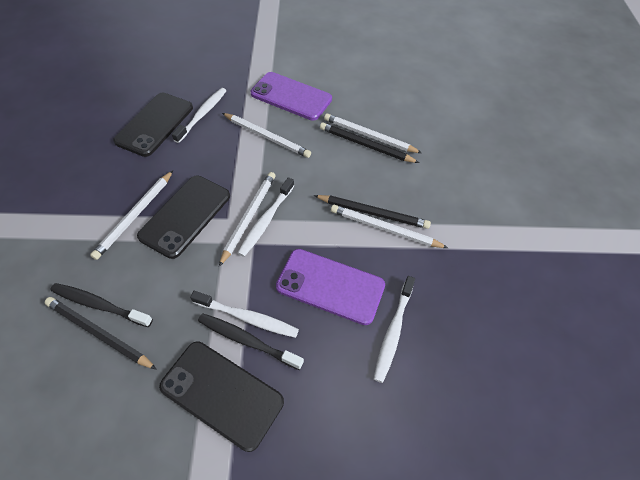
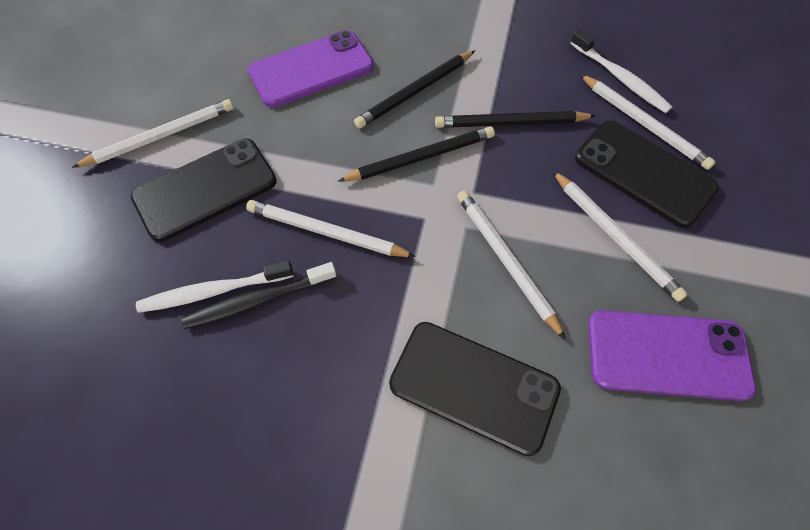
black toothbrush: [50,283,153,327] [198,313,304,370] = 2 -> [182,262,337,329] = 1
white toothbrush: [172,88,227,143] [190,291,299,338] [238,177,294,257] [374,276,415,383] = 4 -> [136,260,293,313] [570,29,672,113] = 2

